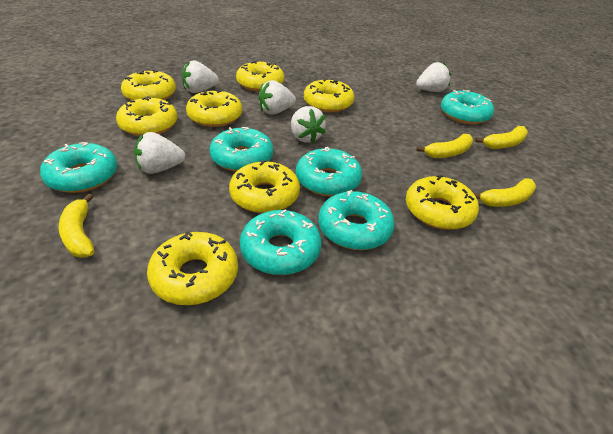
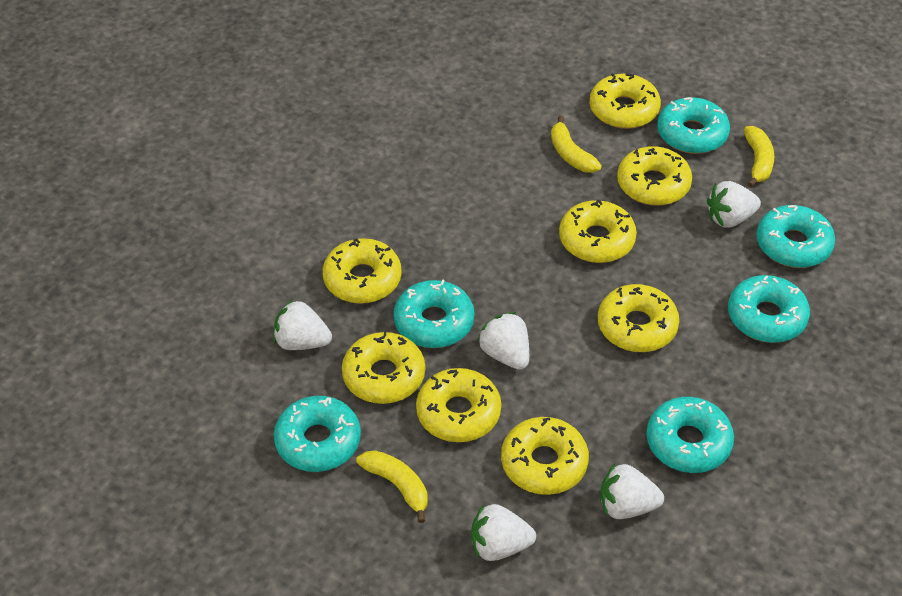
yellow banana: [59,194,94,258] [416,134,473,158] [473,178,536,207] [475,126,528,149] = 4 -> [356,450,427,523] [551,116,602,173] [744,126,774,187] = 3

